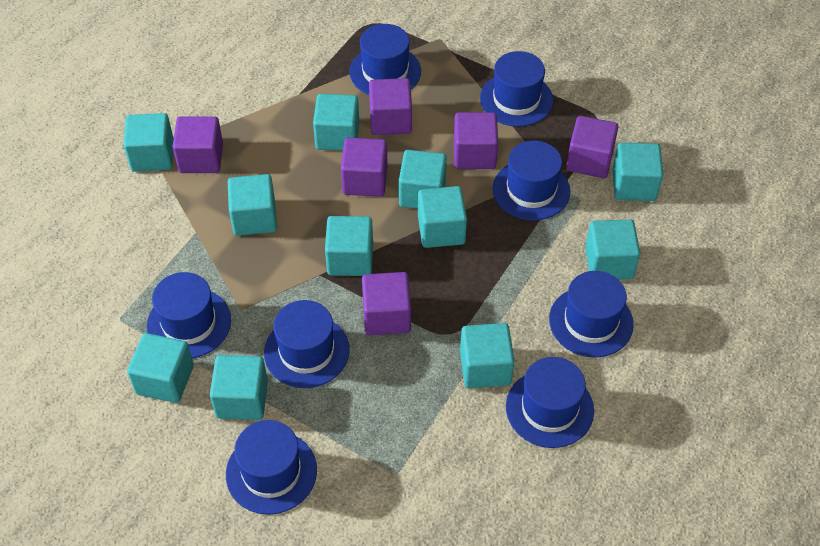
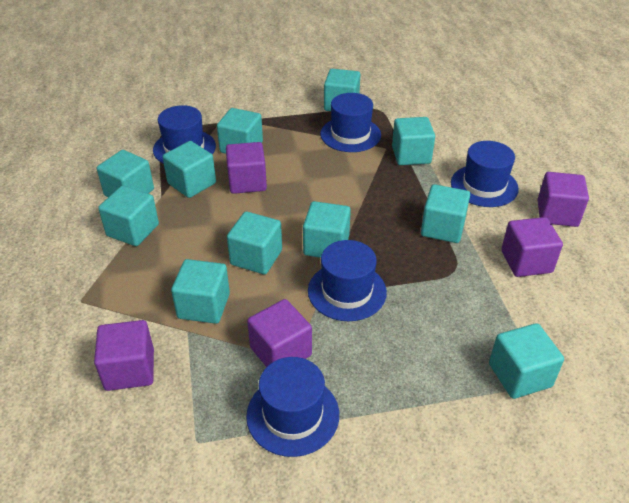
blue hat: [147,272,231,358] [226,420,317,515] [264,300,350,388] [349,24,421,95] [480,51,553,127] [493,141,570,221] [506,357,594,448] [549,271,634,358] = 8 -> [153,105,216,164] [246,357,339,457] [308,240,387,321] [320,93,381,152] [451,141,519,207] = 5
purple cube: [172,116,223,173] [341,138,388,197] [362,272,411,335] [369,78,412,135] [454,112,498,169] [566,116,618,178] = 6 -> [94,320,154,391] [226,142,267,194] [247,299,312,367] [501,217,563,277] [537,172,589,227] = 5

